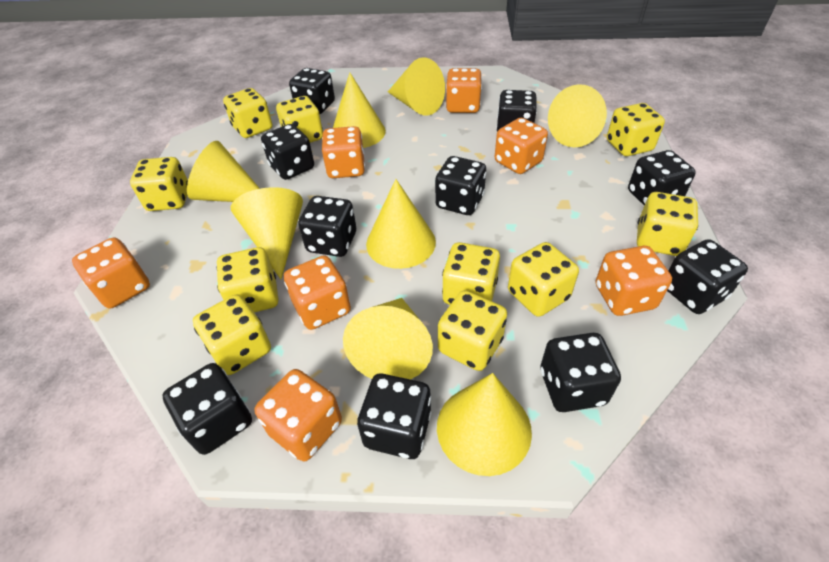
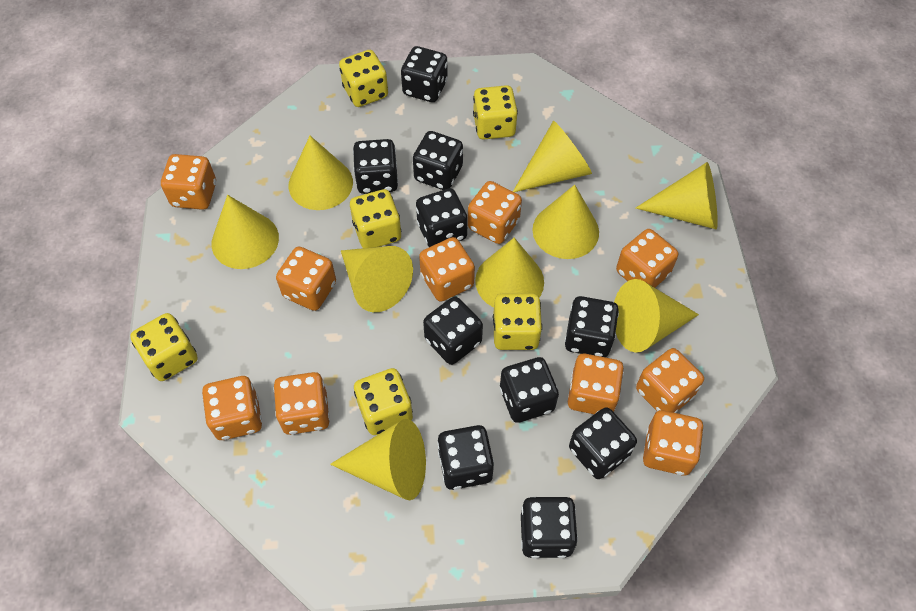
orange dice: [72,237,150,309] [254,369,342,462] [284,255,351,330] [322,126,365,178] [446,68,482,113] [495,118,548,174] [595,246,672,316] = 7 -> [161,154,216,210] [202,376,262,440] [274,372,330,435] [276,247,336,311] [419,237,475,302] [468,181,522,244] [568,354,624,414] [616,229,678,288] [636,348,704,413] [643,410,703,475] = 10
yellow cone: [187,141,260,202] [231,187,303,279] [333,72,386,148] [343,298,433,379] [366,179,436,269] [388,57,445,116] [437,373,532,476] [548,84,607,147] = 8 -> [212,195,279,269] [289,136,353,210] [330,419,426,500] [341,246,413,312] [475,238,544,308] [513,121,592,192] [532,185,599,259] [614,279,699,353] [636,162,718,229] = 9
yellow dice: [130,157,188,211] [193,295,271,375] [217,247,278,312] [223,88,272,138] [276,96,323,143] [438,290,507,371] [442,242,500,305] [508,242,579,317] [607,103,665,156] [637,192,698,256] = 10 -> [130,313,198,381] [339,50,388,107] [350,189,401,248] [354,368,413,435] [473,85,518,140] [493,293,542,350] = 6

